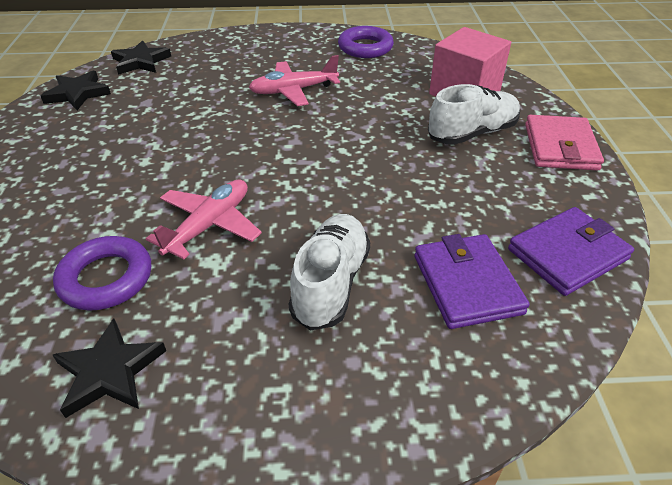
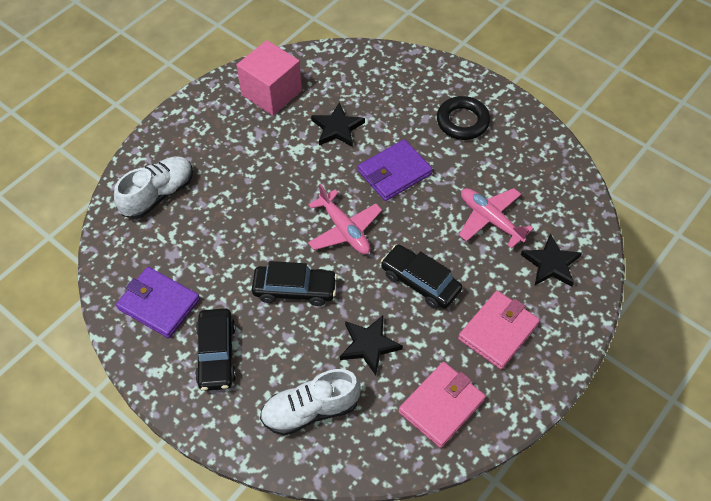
black car: none = 0 -> [195,308,236,391] [252,261,337,306] [381,245,462,309] = 3
black ring: none = 0 -> [437,96,490,140] = 1
pink wallet: [525,115,604,171] = 1 -> [399,362,486,448] [458,291,540,369] = 2
purple ring: [53,236,151,310] [338,26,394,58] = 2 -> none = 0

